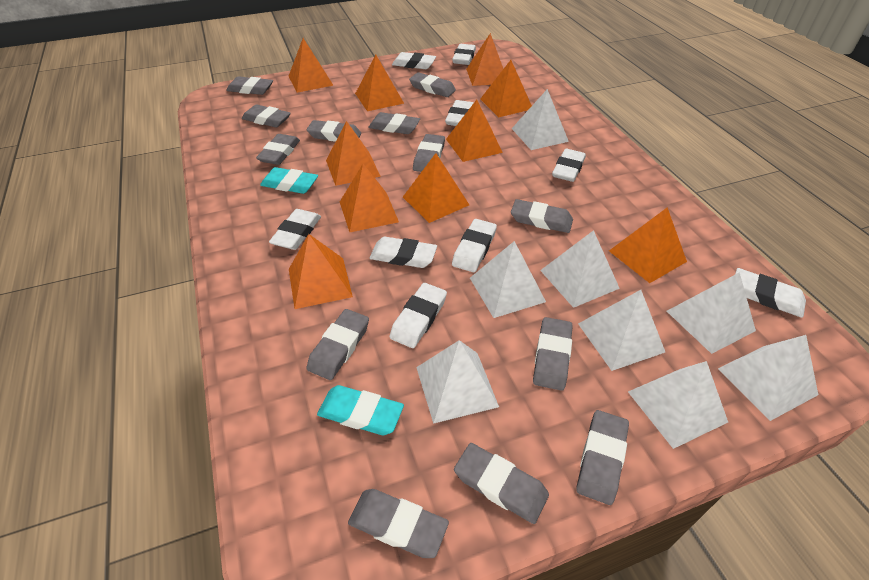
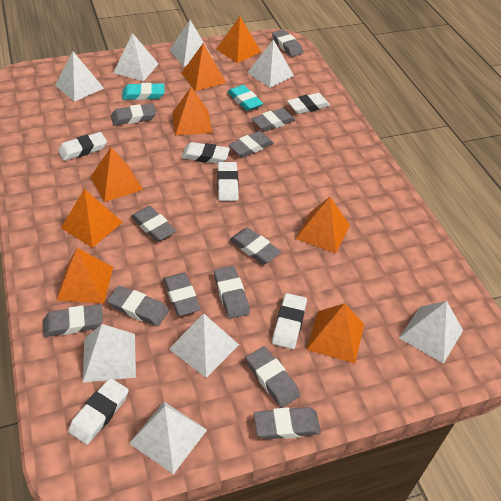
grey eraser: [226,76,273,95] [242,104,291,128] [256,134,300,165] [307,120,361,142] [307,309,369,380] [348,489,449,558] [368,112,420,134] [409,72,456,97] [413,134,445,172] [454,443,549,524] [511,199,573,233] [533,317,573,391] [576,410,629,505] = 13 -> [43,304,103,337] [107,286,169,327] [111,104,156,125] [131,206,176,242] [163,273,201,316] [214,266,250,319] [228,131,274,157] [230,228,281,264] [246,346,300,408] [251,108,296,131] [254,407,321,440] [272,30,303,57] = 12
orange pyramid: [288,38,334,93] [289,234,353,309] [326,121,381,186] [340,164,399,233] [355,55,404,111] [403,153,469,223] [446,100,503,162] [466,33,503,86] [480,60,532,117] [609,207,687,283] = 10 -> [57,248,113,304] [61,189,123,248] [90,147,143,202] [172,87,212,135] [182,43,226,91] [216,17,261,63] [296,197,350,253] [307,303,364,364] = 8
white eraser: [269,209,321,250] [369,237,437,268] [390,283,447,348] [392,52,436,69] [445,100,473,126] [452,44,476,65] [452,219,497,272] [552,149,586,182] [735,268,806,318] = 9 -> [58,132,107,161] [68,378,129,445] [181,142,230,164] [217,162,238,201] [272,293,307,349] [287,93,330,114] = 6

